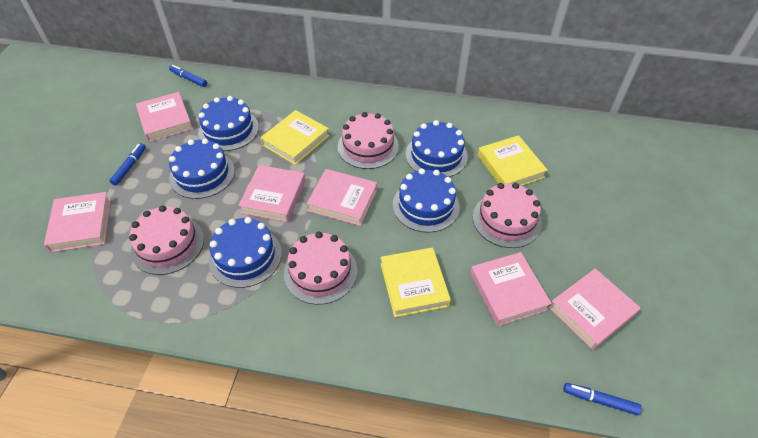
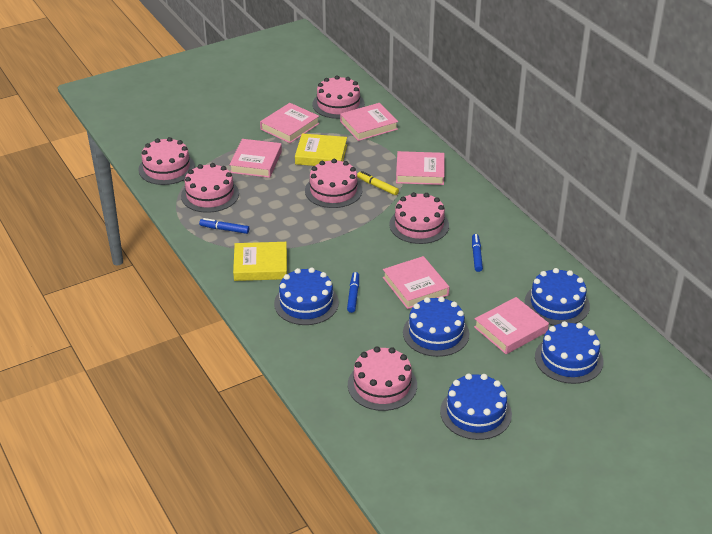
pink cake: [129,205,204,275] [284,232,357,305] [338,112,399,169] [473,183,542,248] = 4 -> [138,137,195,185] [181,163,239,213] [305,159,362,208] [313,75,365,119] [348,346,417,411] [389,192,449,244] = 6
yellow book: [260,110,329,165] [381,247,451,317] [478,135,548,186] = 3 -> [233,242,287,281] [295,133,347,166] = 2
yellow marker: none = 0 -> [357,171,399,195] = 1

